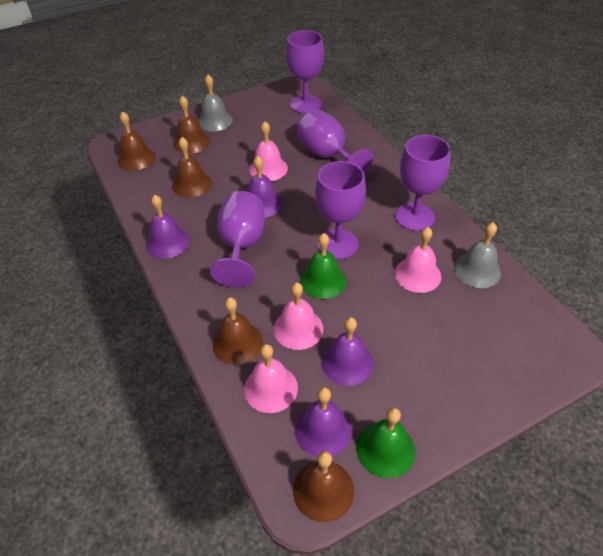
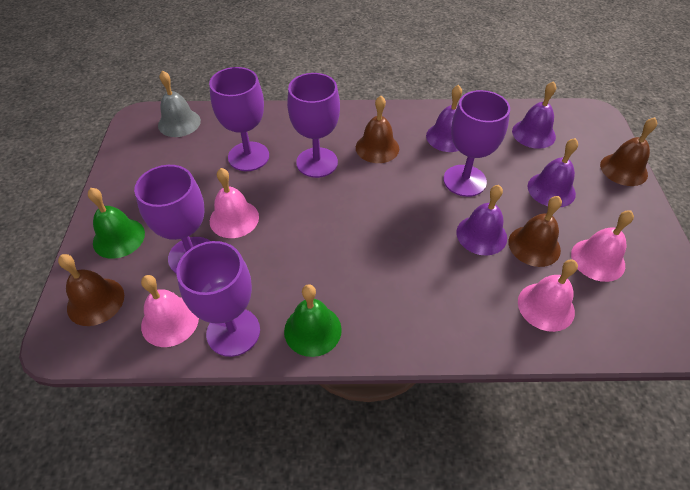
brown bell: [117,111,156,171] [172,137,212,198] [173,96,210,154] [213,297,263,365] [293,451,354,522] = 5 -> [58,254,124,326] [356,96,399,163] [508,196,562,267] [600,117,657,186] = 4
grey bell: [198,75,233,131] [454,222,501,288] = 2 -> [158,70,201,137] = 1

